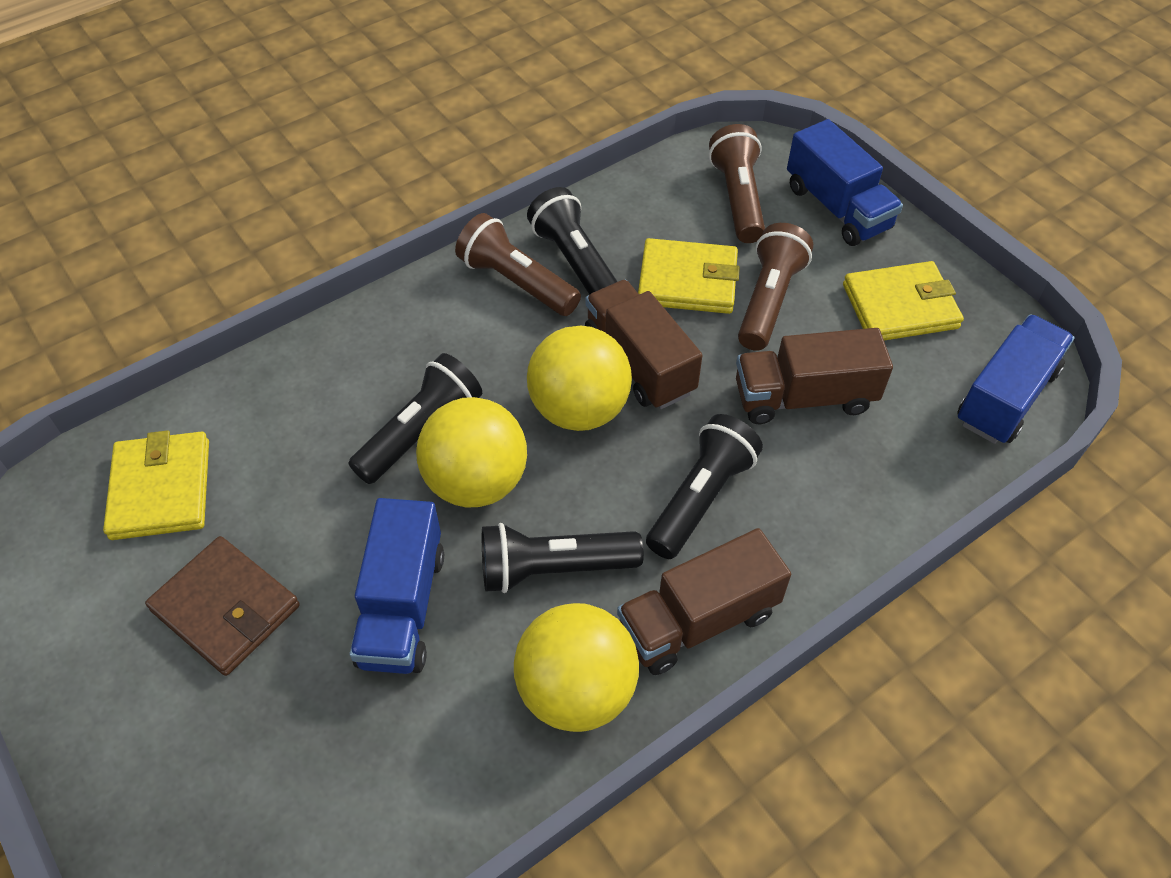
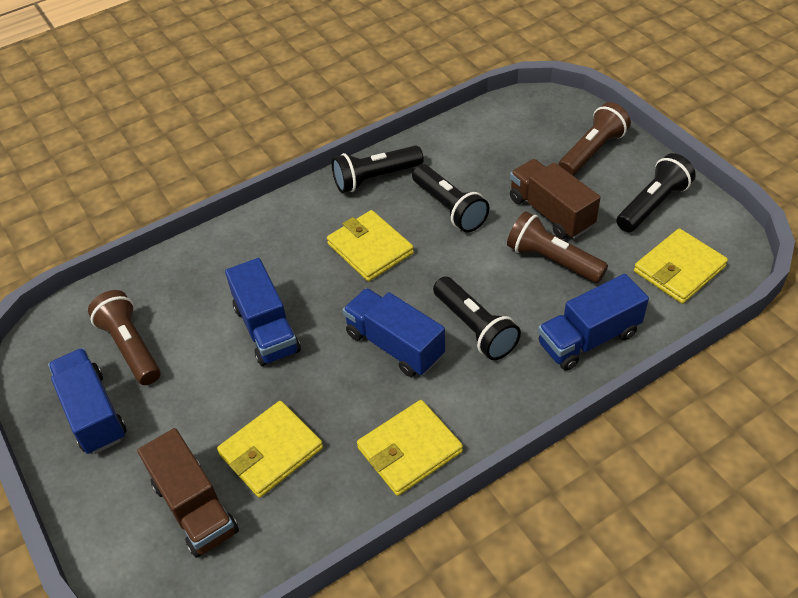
blue truck: [350,498,444,674] [787,119,903,246] [957,314,1075,444] = 3 -> [48,348,127,454] [225,258,301,366] [343,288,445,377] [538,274,649,371] = 4
brown truck: [585,280,703,409] [617,528,791,675] [736,328,893,424] = 3 -> [137,428,239,558] [510,159,601,239] = 2
brown wallet: [145,536,300,676] = 1 -> none = 0
yellow ball: [416,397,527,507] [514,603,639,732] [527,326,632,431] = 3 -> none = 0
yellow wallet: [103,430,209,540] [638,238,740,314] [843,261,964,341] = 3 -> [217,401,323,498] [327,210,414,281] [357,400,463,496] [634,228,728,304] = 4

